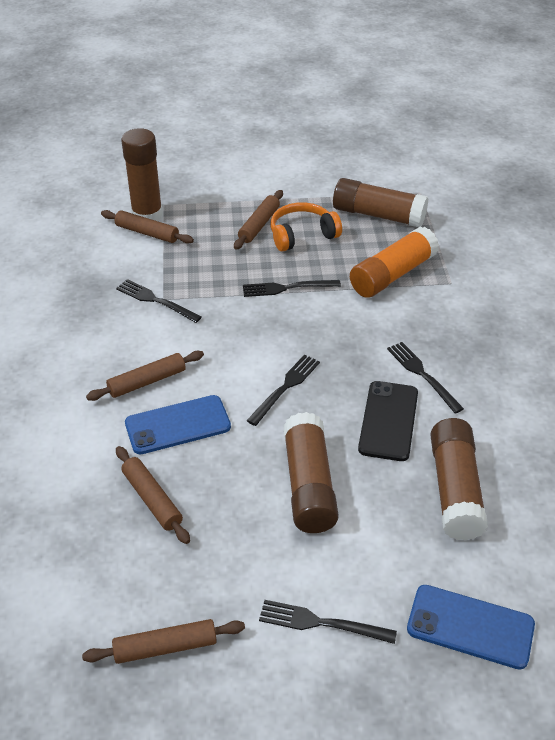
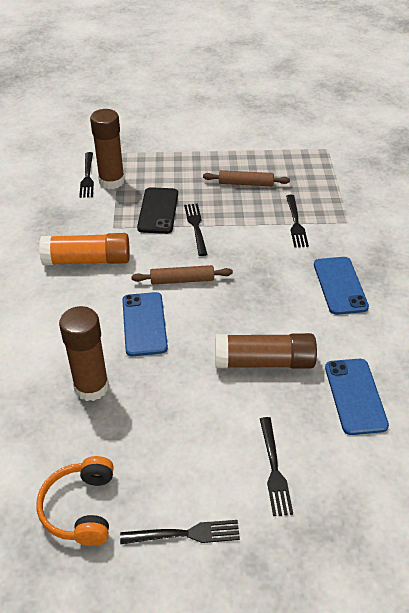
blue phone: [125,395,231,454] [407,585,535,670] = 2 -> [122,292,168,356] [314,257,369,315] [325,359,389,435] = 3
brown glue stick: [121,128,163,221] [283,412,339,533] [333,178,428,227] [430,418,488,541] = 4 -> [59,306,109,401] [90,109,125,189] [215,333,317,369] = 3
brown rolling pin: [82,619,245,664] [86,351,204,401] [101,210,194,244] [116,446,190,544] [234,190,283,250] = 5 -> [131,265,233,284] [203,170,290,186] = 2

